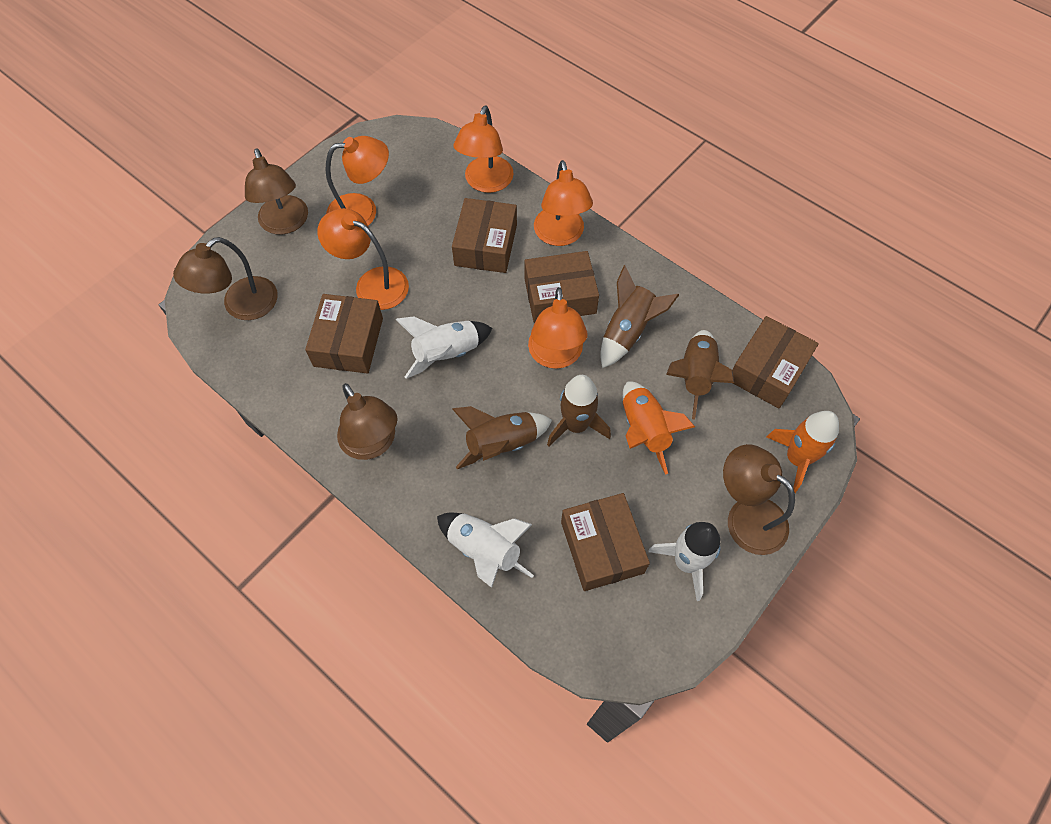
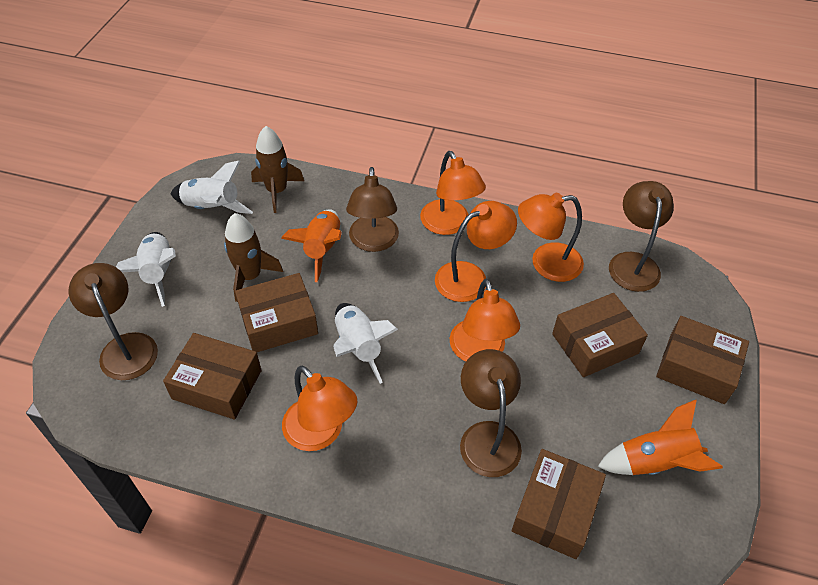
brown rocket: [452,406,552,469] [547,375,611,446] [600,265,679,368] [666,330,734,420] = 4 -> [224,213,283,302] [251,126,304,213] = 2

